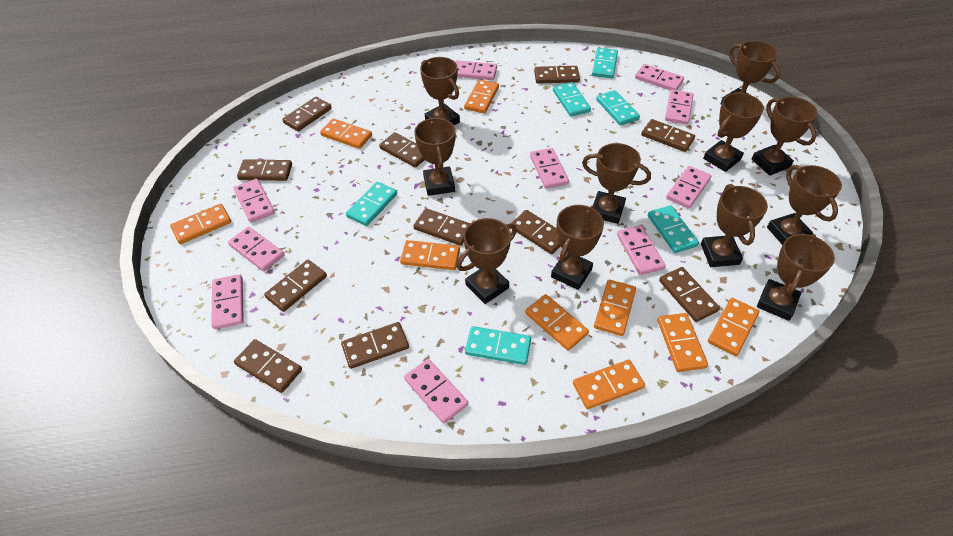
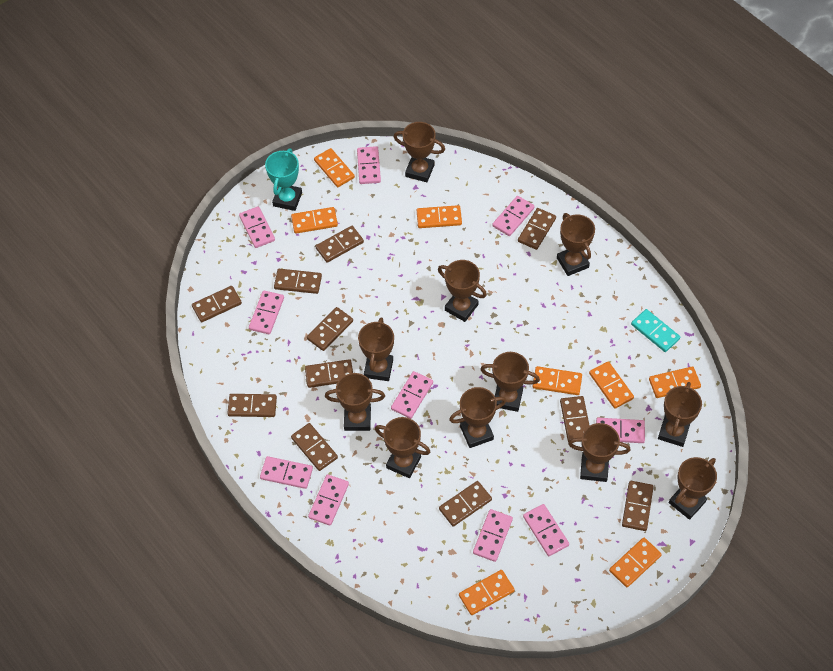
orange domino: [170,204,231,244] [320,119,372,149] [400,240,460,270] [464,79,499,113] [525,294,589,351] [573,360,645,409] [594,280,636,336] [657,313,708,372] [708,298,759,356] = 9 -> [291,207,338,234] [314,148,355,187] [417,205,462,228] [459,570,515,615] [532,366,582,395] [589,361,634,409] [609,538,662,587] [649,366,701,398] = 8
turquoise domino: [346,182,397,226] [465,326,531,365] [553,82,591,117] [592,48,618,78] [596,90,640,126] [648,205,699,253] = 6 -> [631,309,680,352] = 1
turquoise trophy: none = 0 -> [265,148,302,211] = 1

